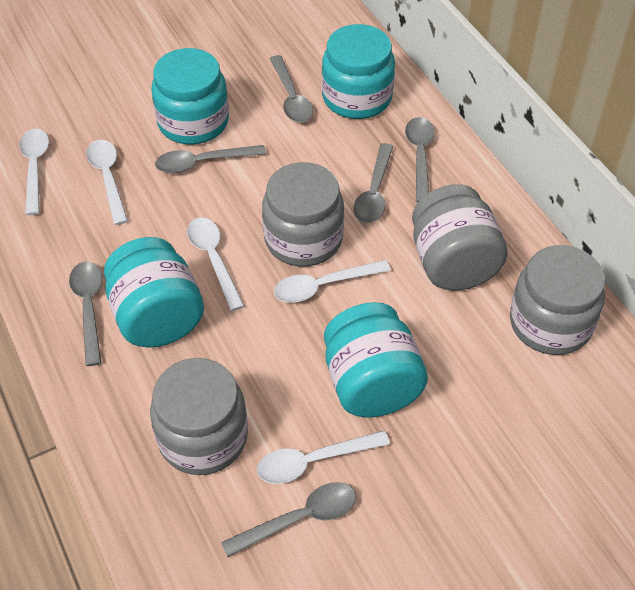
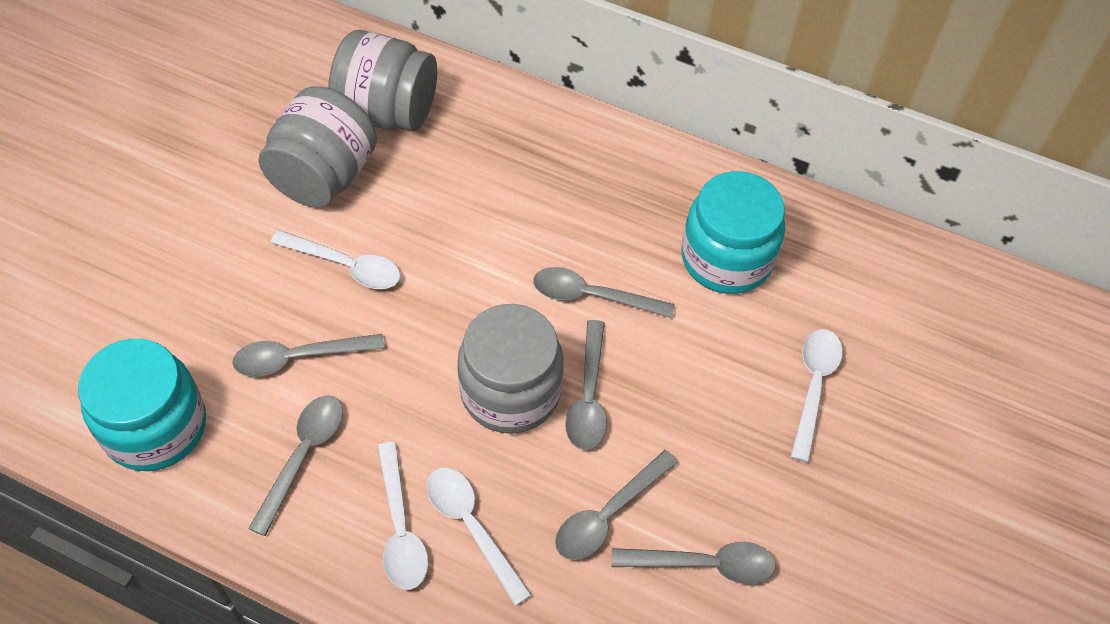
grey jar: [150,358,248,475] [262,162,344,266] [412,184,508,291] [510,245,605,355] = 4 -> [258,86,377,207] [328,30,437,131] [457,304,564,434] = 3
turquoise jar: [104,237,204,348] [151,48,229,144] [322,24,395,119] [324,302,428,417] = 4 -> [78,339,206,471] [681,171,785,294] = 2
white spoon: [19,129,49,215] [86,140,128,225] [187,217,244,311] [257,431,390,484] [274,260,391,303] = 5 -> [271,230,400,289] [377,442,428,590] [426,468,532,606] [791,329,843,462] = 4

